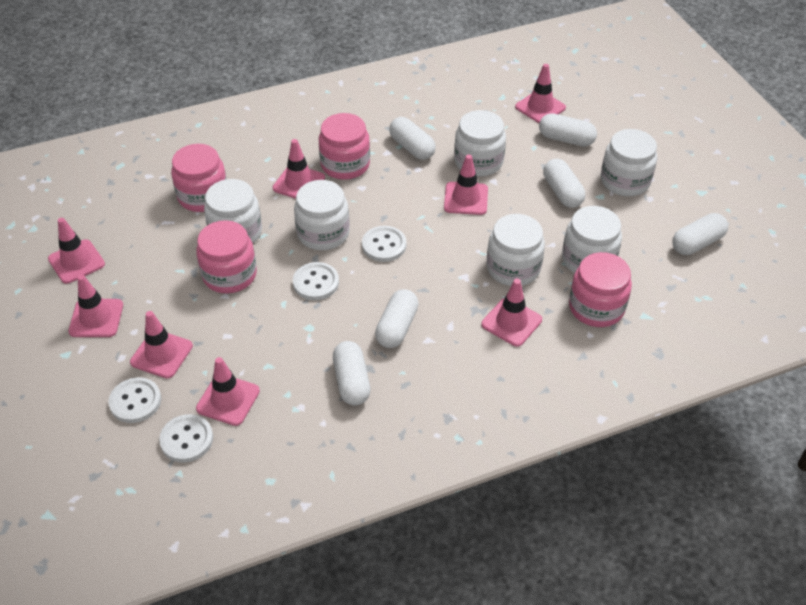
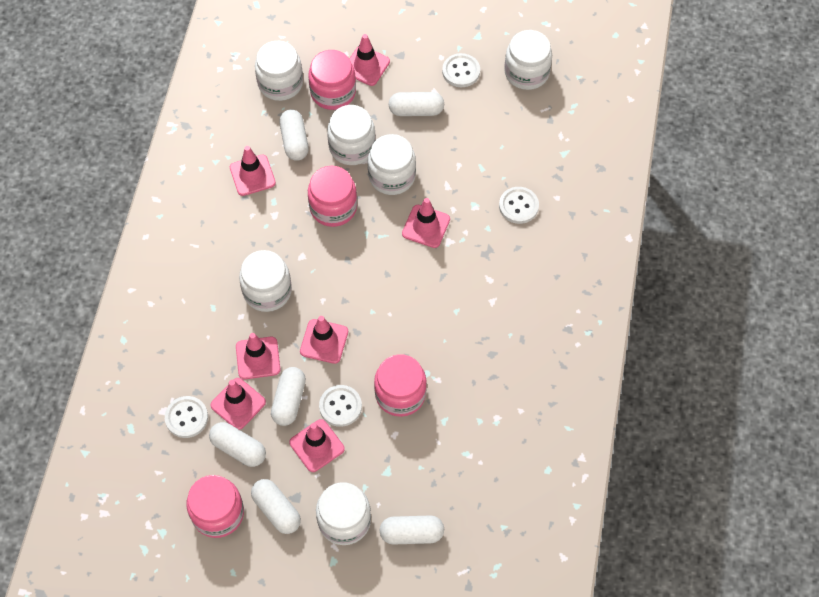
pink traffic cone: [48,218,105,284] [68,275,123,337] [130,311,193,378] [196,357,260,426] [273,139,325,199] [444,155,488,215] [481,279,542,347] [515,64,566,123] = 8 -> [211,378,266,430] [230,146,276,196] [236,333,280,379] [289,419,345,472] [300,316,348,364] [349,34,390,86] [402,198,450,248] = 7

